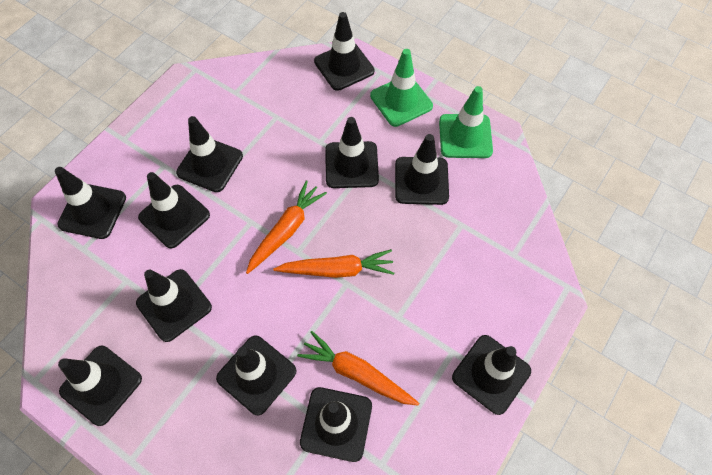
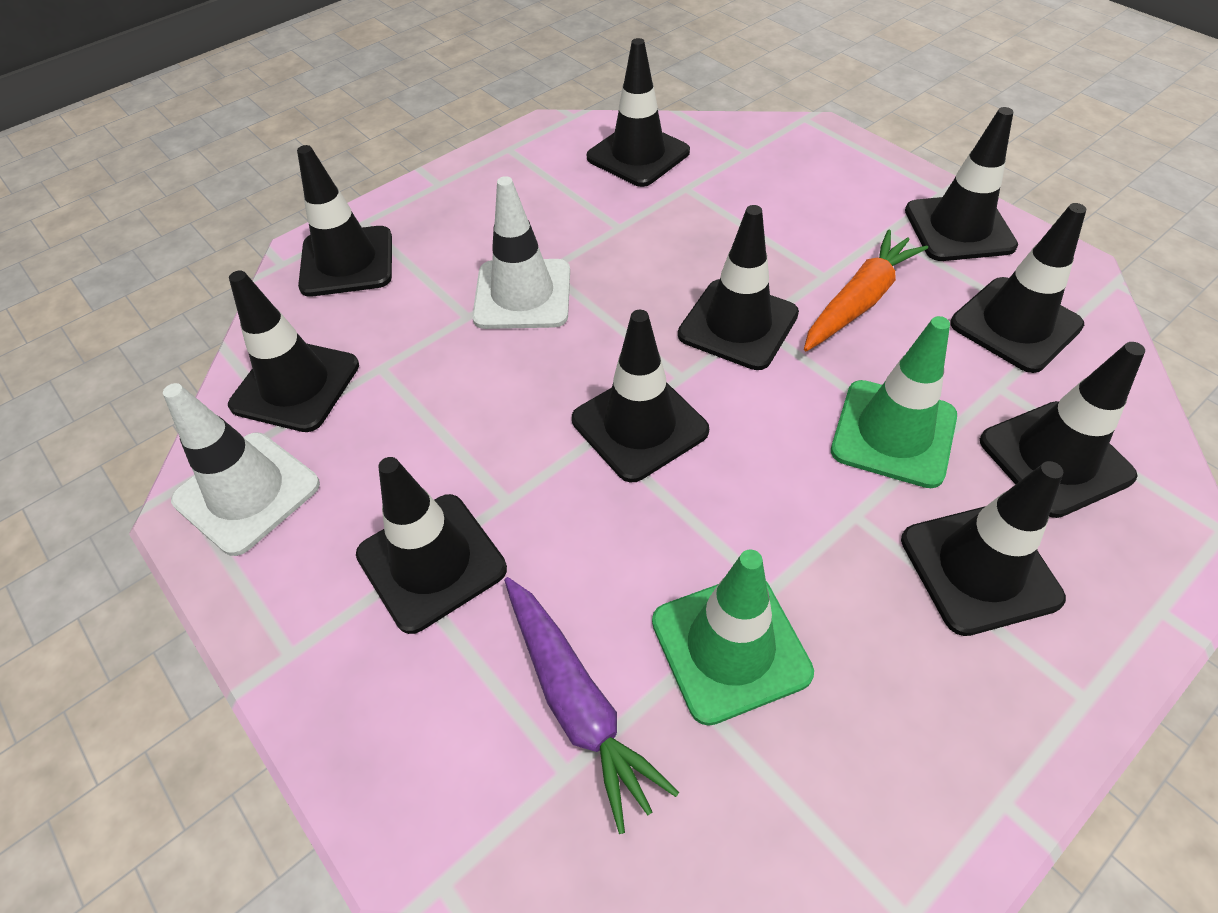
black traffic cone: [55,167,126,239] [58,346,142,426] [136,269,212,342] [138,172,210,248] [176,116,243,192] [216,336,297,415] [300,387,372,462] [314,12,375,91] [325,117,379,188] [395,134,449,205] [452,335,531,415] = 11 -> [228,270,359,432] [297,145,392,297] [356,457,507,634] [572,310,709,482] [587,38,690,187] [678,205,799,370] [901,461,1066,636] [905,107,1018,261] [950,203,1086,373] [980,342,1145,518] = 10
orange carrot: [246,180,327,274] [273,249,394,278] [297,331,419,406] = 3 -> [804,229,928,351] = 1
purple carrot: none = 0 -> [504,577,679,834] = 1
white traffic cone: none = 0 -> [163,383,320,556] [472,176,570,329] = 2

